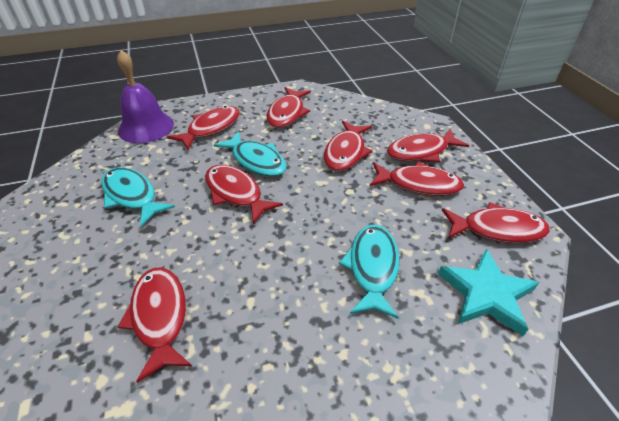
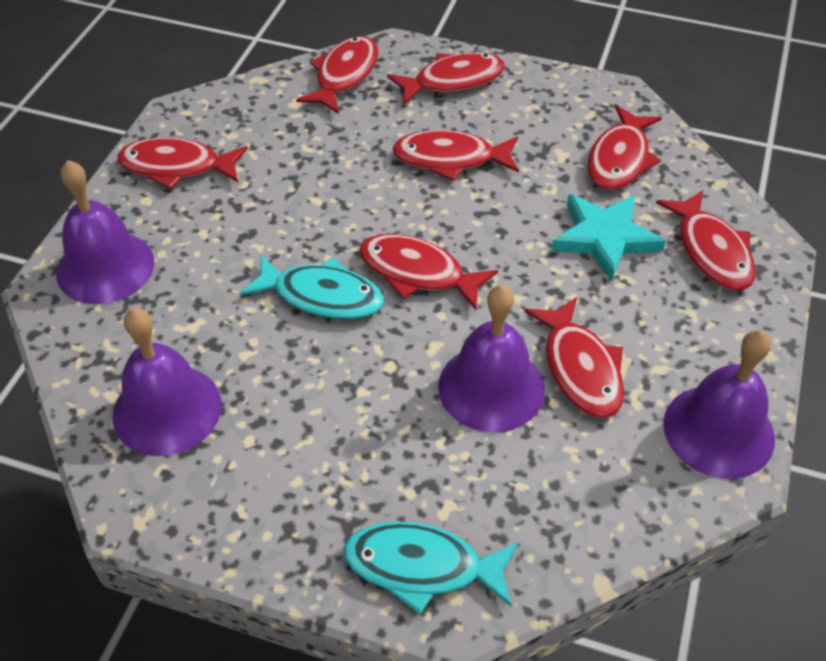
purple bell: [117,50,174,143] = 1 -> [56,160,154,304] [112,308,222,456] [438,285,545,432] [663,330,775,479] = 4
turquoise fish: [101,167,175,227] [214,131,287,177] [339,224,400,319] = 3 -> [240,254,384,320] [344,521,518,614] = 2

